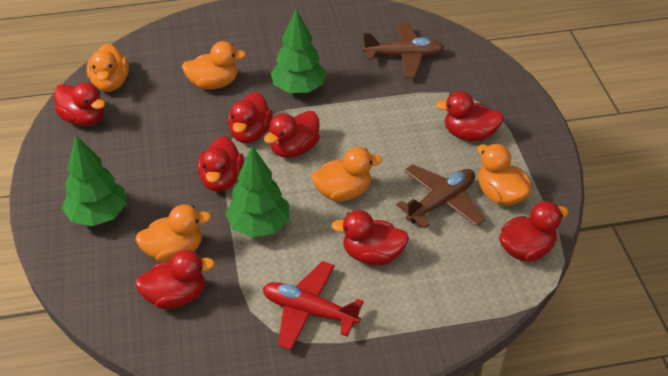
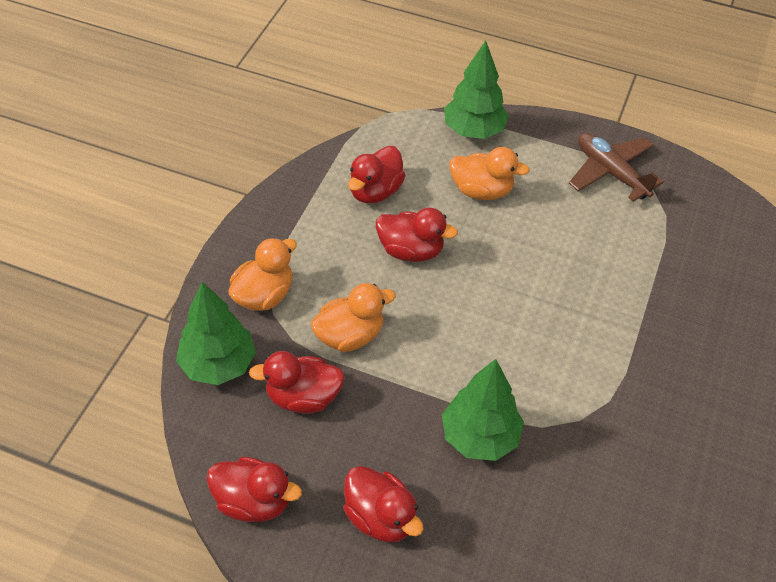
brown plane: [363,23,444,78] [396,164,485,228] = 2 -> [569,133,664,202] = 1
orange duck: [87,43,129,92] [135,204,211,262] [182,41,246,90] [311,147,382,201] [477,144,531,206] = 5 -> [229,238,297,311] [311,283,396,352] [449,147,530,200] = 3
red duck: [54,82,105,126] [135,250,215,309] [197,136,244,192] [228,91,273,143] [264,111,320,158] [331,210,409,266] [436,91,504,141] [499,201,569,261] = 8 -> [207,457,302,522] [249,351,345,414] [343,466,424,543] [348,146,406,204] [376,208,458,262] = 5
red plane: [263,261,364,350] = 1 -> none = 0

